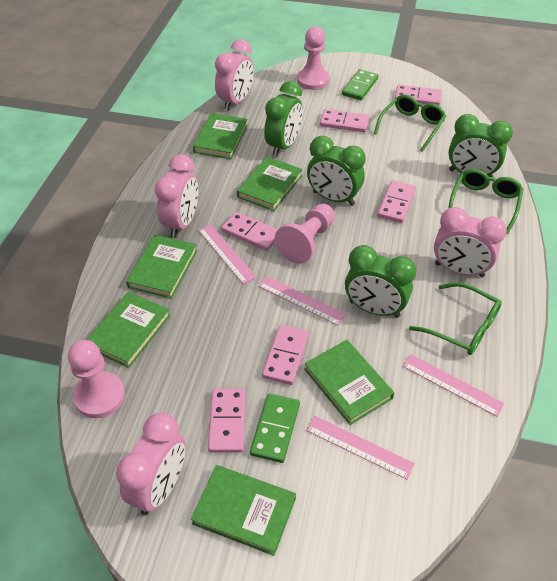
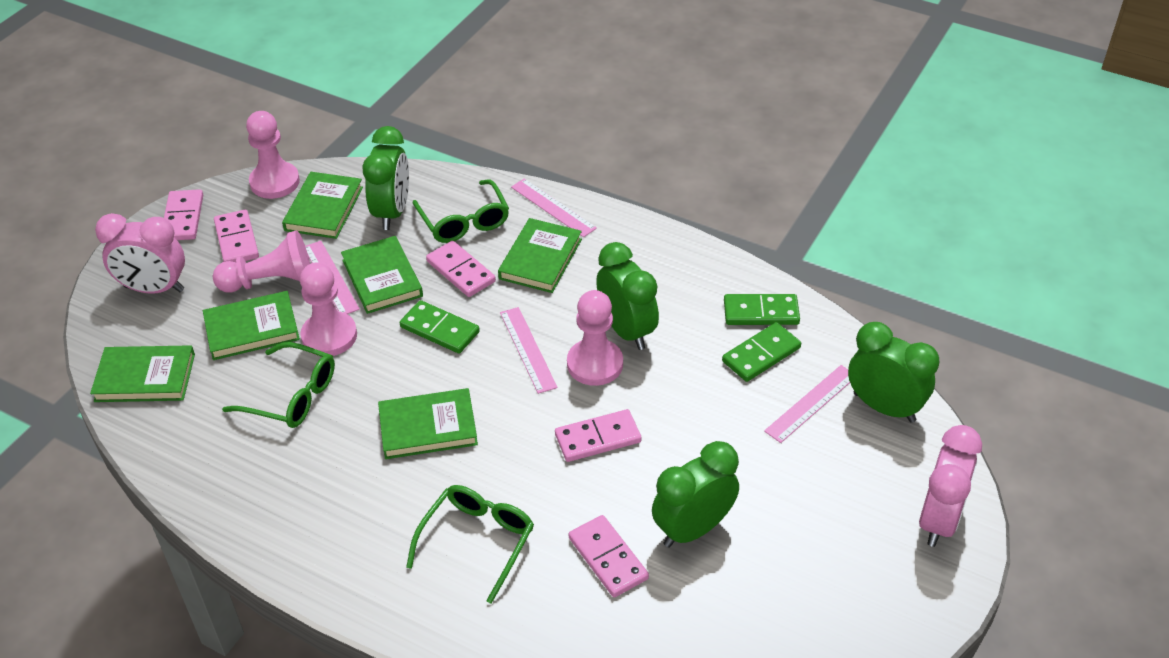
green domino: [250,394,300,463] [342,69,378,100] = 2 -> [400,300,480,354] [722,322,801,382] [724,294,800,325] = 3
pink clock: [116,413,186,515] [155,155,198,238] [215,39,254,111] [434,207,507,277] = 4 -> [95,213,185,293] [919,425,982,547] = 2
pink domino: [208,389,246,453] [221,212,278,251] [262,325,309,385] [320,109,369,132] [378,180,416,223] [395,85,442,106] = 6 -> [164,189,203,240] [214,210,259,262] [426,241,496,297] [555,409,642,462] [569,515,649,597] = 5
pink pawn: [68,340,125,418] [275,204,335,264] [297,26,330,90] = 3 -> [213,230,310,293] [246,111,300,199] [300,262,357,356] [567,290,623,386] = 4

